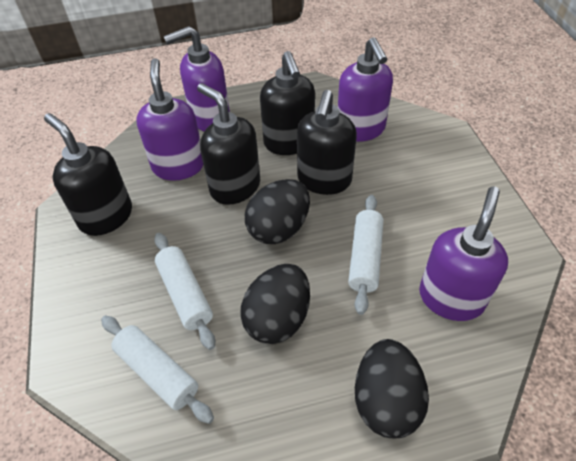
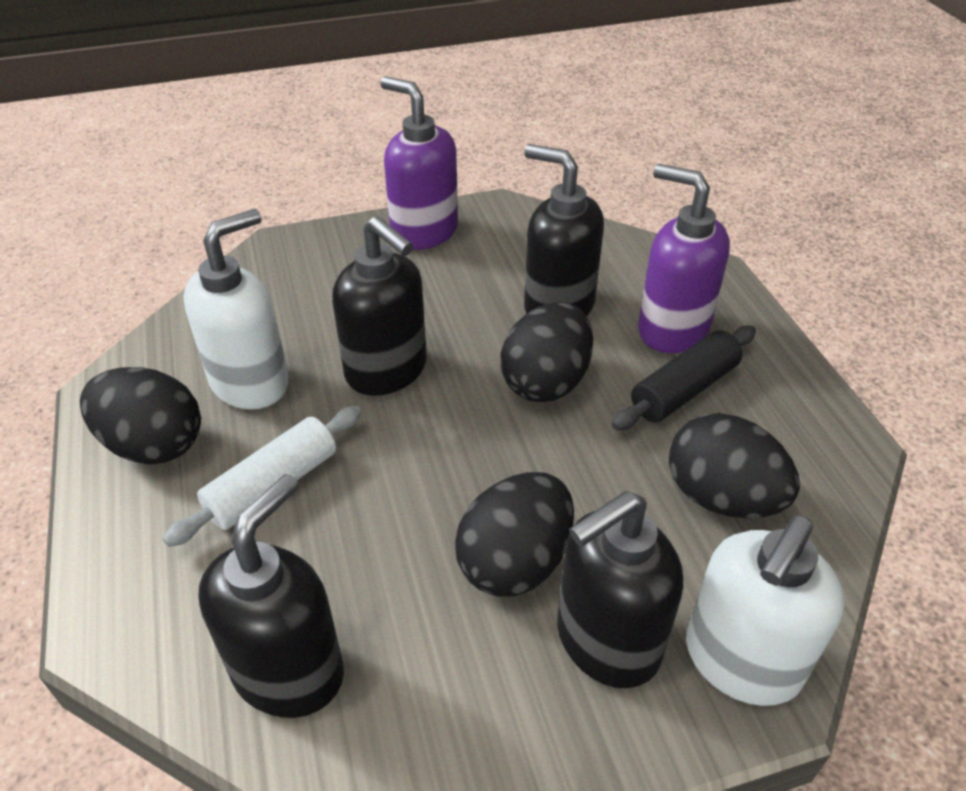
black egg: [240,264,310,344] [245,179,310,244] [355,339,429,438] = 3 -> [80,367,201,465] [455,472,574,597] [501,302,593,402] [669,413,800,518] = 4
black rolling pin: none = 0 -> [612,325,756,431] = 1
purple soap dispenser: [136,58,203,181] [164,26,230,131] [338,37,393,142] [419,187,508,321] = 4 -> [380,77,458,250] [638,164,730,353] = 2
white rolling pin: [101,315,214,424] [154,233,215,350] [348,195,383,315] = 3 -> [163,406,362,547] = 1
white soap dispenser: none = 0 -> [183,209,289,410] [686,515,845,706] = 2

